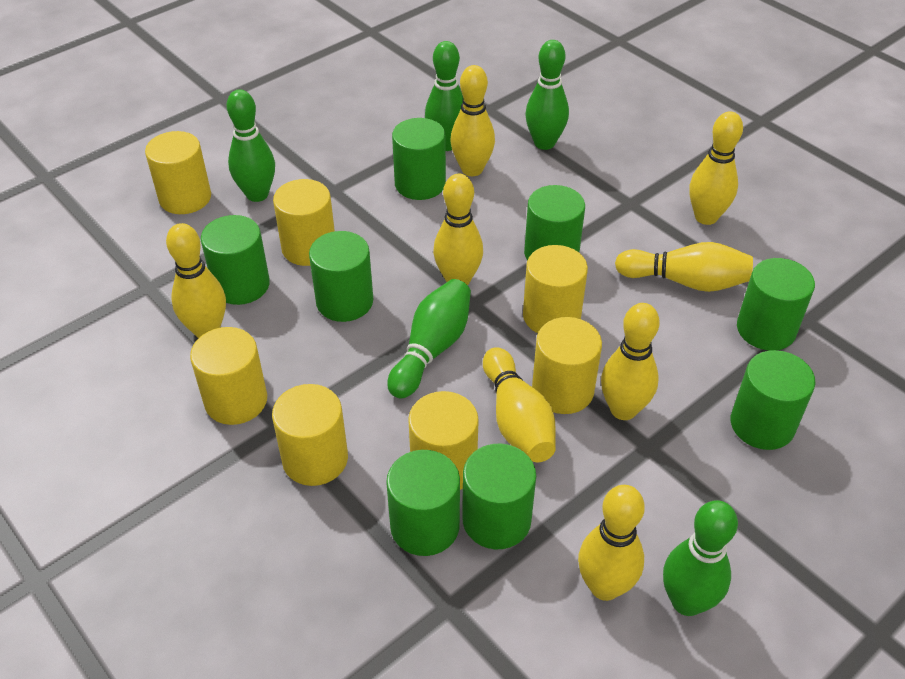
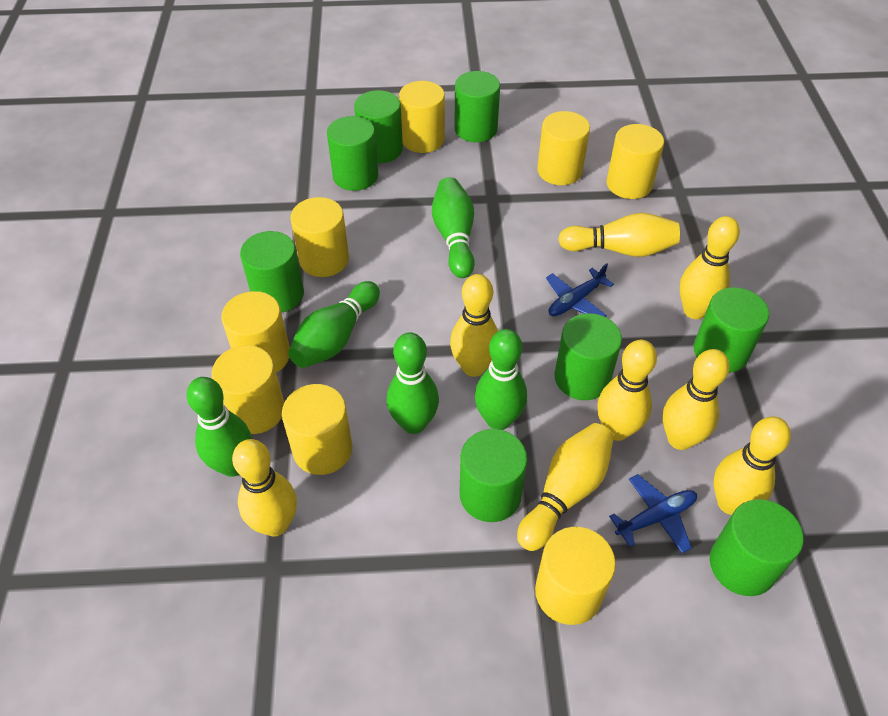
blue plane: none = 0 -> [546,263,614,317] [609,474,697,553] = 2
yellow cylinder: [145,131,211,214] [190,327,267,425] [272,384,348,486] [273,179,335,266] [408,391,479,490] [523,245,588,333] [532,317,602,414] = 7 -> [212,345,284,434] [221,291,290,373] [282,384,353,475] [291,197,349,277] [399,81,445,153] [535,527,616,625] [537,111,590,185] [606,124,664,199] = 8

